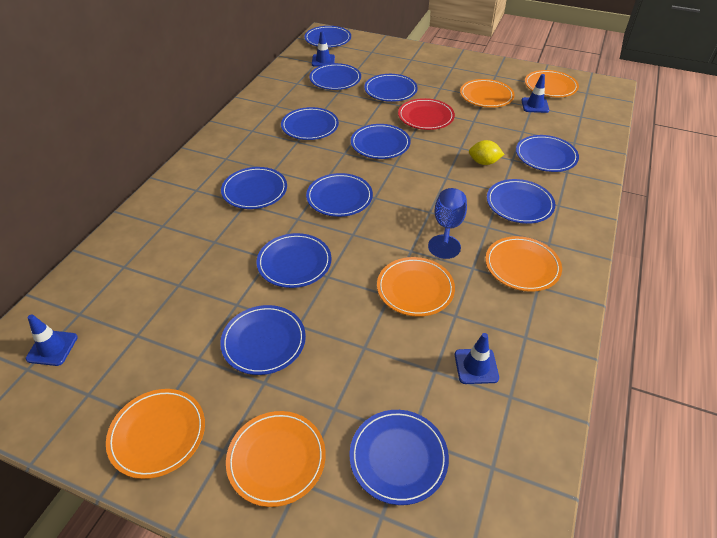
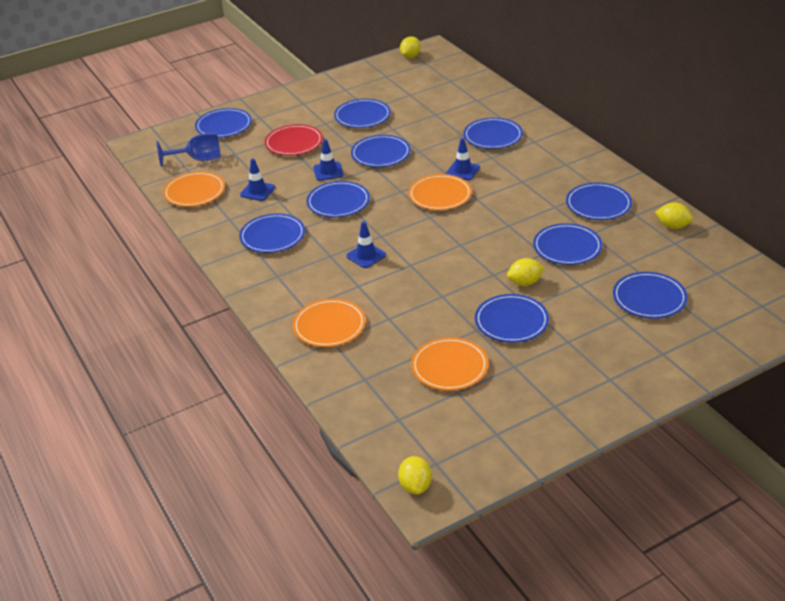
blue plate: [220,305,306,375] [221,167,287,209] [257,233,332,288] [281,107,339,140] [304,26,351,47] [306,173,373,217] [309,63,361,90] [350,410,449,505] [351,124,411,159] [364,74,418,102] [487,179,555,224] [516,135,579,172] = 12 -> [195,108,252,138] [239,213,305,253] [306,181,370,218] [334,99,391,128] [351,135,411,167] [464,118,523,149] [475,294,549,343] [533,223,602,265] [566,183,632,220] [613,272,687,319] = 10
orange plate: [106,389,205,479] [226,411,326,507] [377,257,455,317] [460,79,515,108] [485,236,562,292] [525,70,579,97] = 6 -> [163,172,225,207] [293,299,366,347] [408,174,472,210] [411,337,489,391] = 4
yellow lemon: [469,140,504,165] = 1 -> [398,456,432,494] [400,37,421,58] [507,258,545,286] [655,203,693,229] = 4

